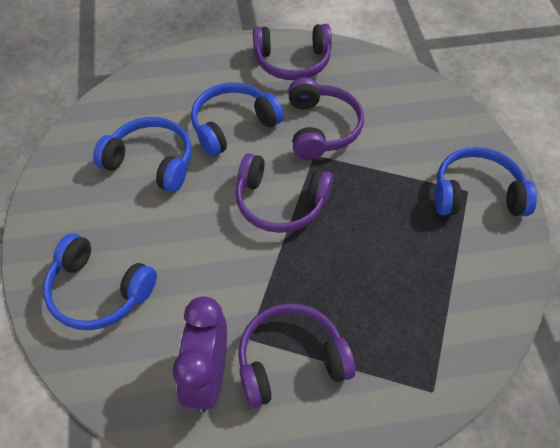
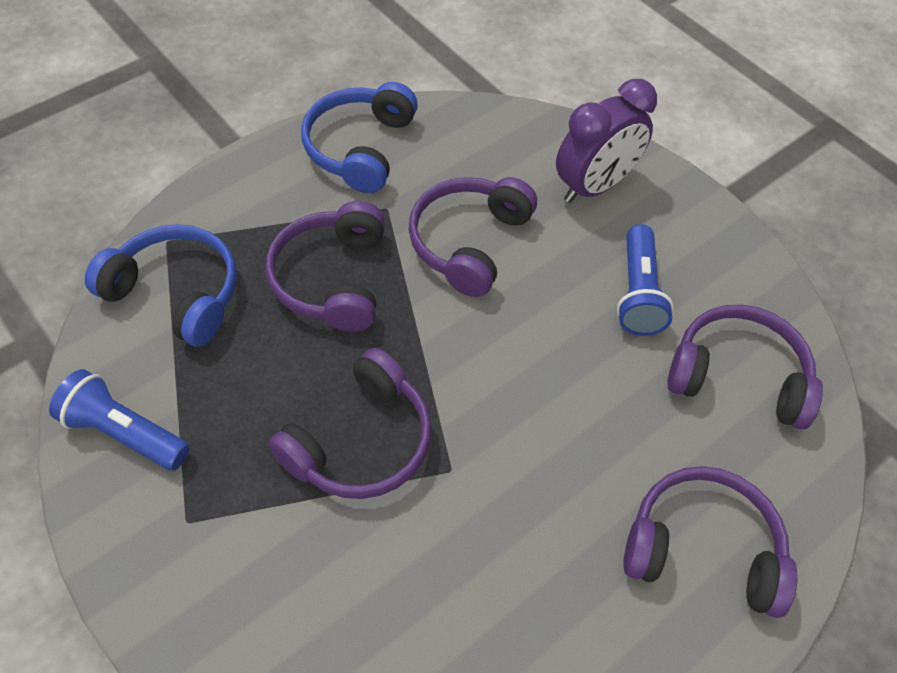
blue flashlight: none = 0 -> [49,369,190,471] [617,224,674,336] = 2
blue headphones: [43,233,157,330] [93,117,192,192] [191,82,284,157] [435,147,537,216] = 4 -> [85,224,237,347] [301,82,418,193] = 2
purple headphones: [236,153,333,233] [238,303,356,408] [253,24,332,80] [288,78,364,160] = 4 -> [266,201,385,332] [269,348,432,499] [409,177,537,297] [623,466,797,618] [667,304,823,429] = 5

